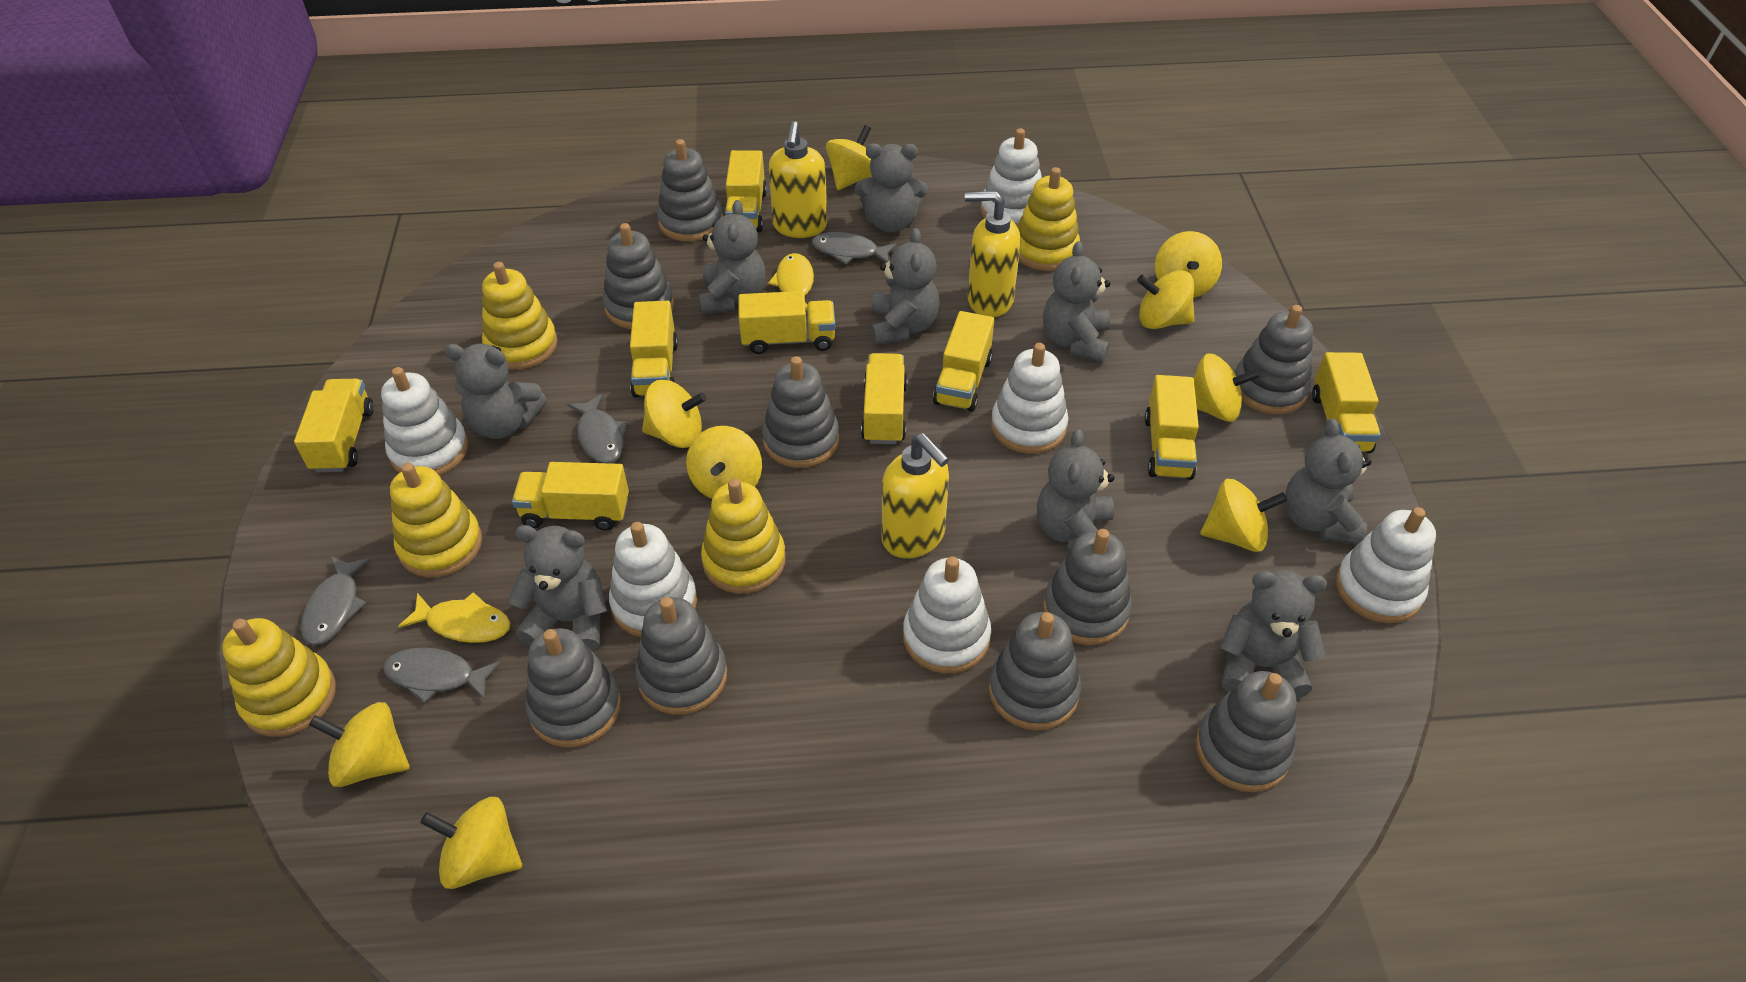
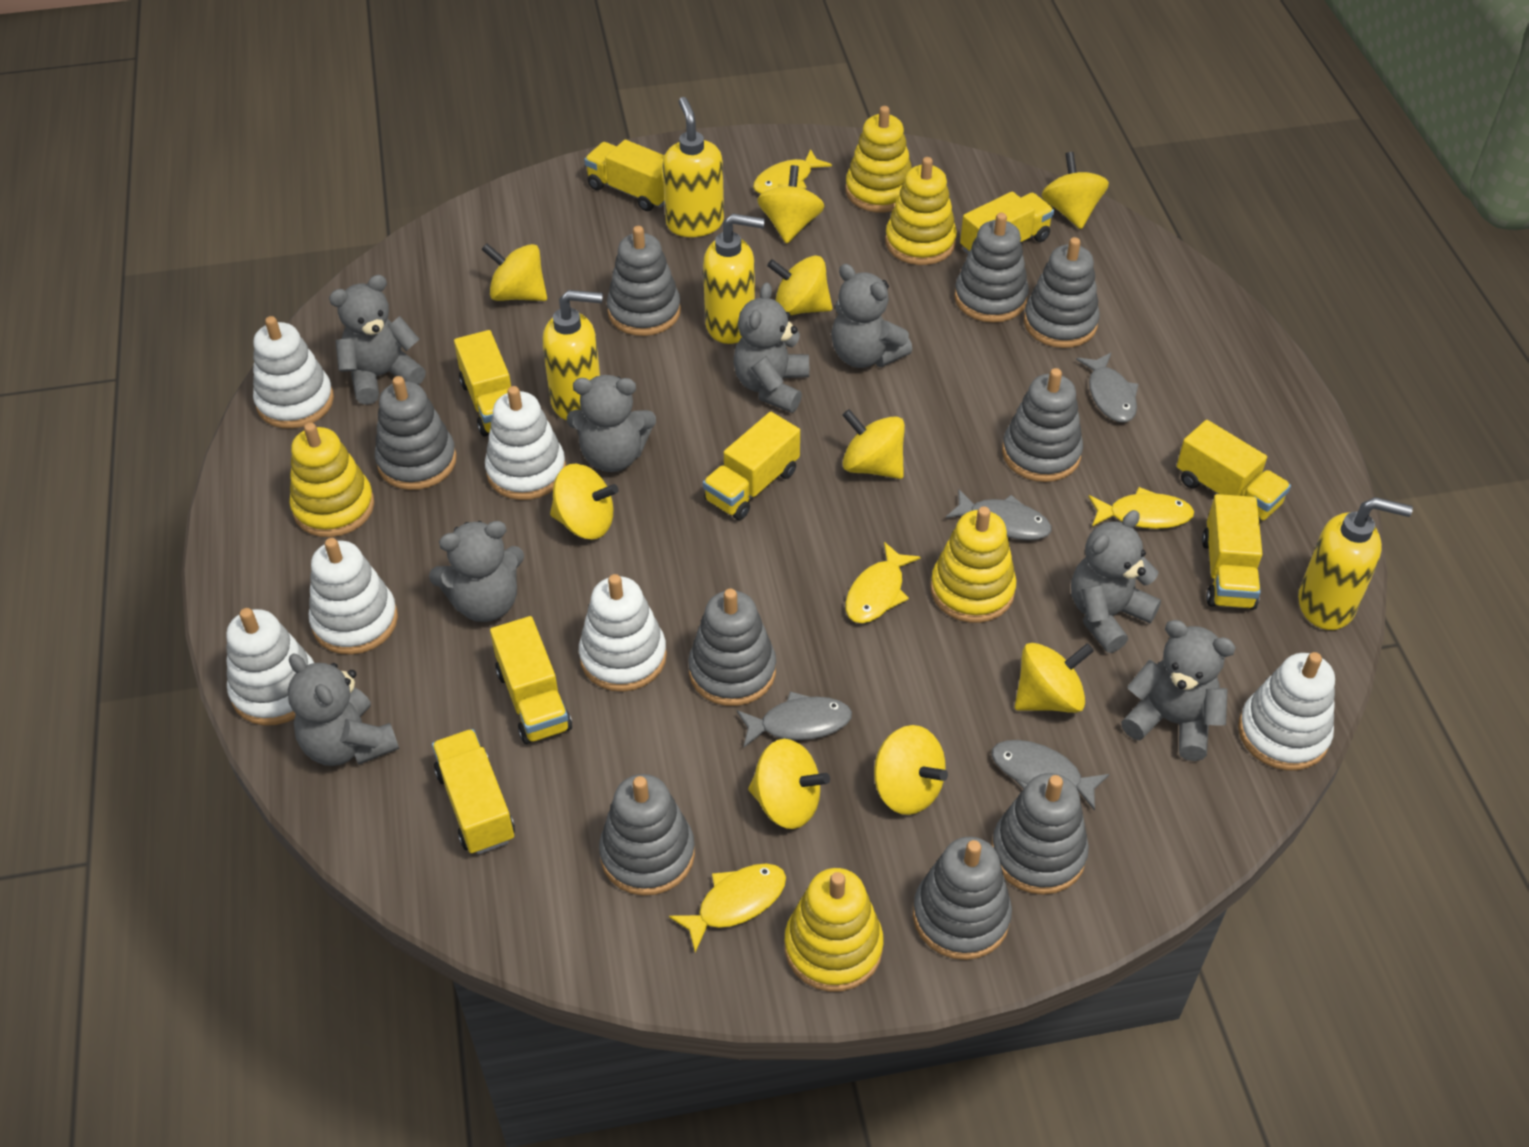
grey teddy bear: [445,344,547,439] [508,525,607,652] [699,200,766,314] [855,143,928,232] [871,228,940,345] [1037,429,1115,551] [1043,241,1110,363] [1220,570,1327,699] [1285,419,1372,545] = 9 -> [288,653,399,766] [329,275,426,405] [429,521,524,622] [567,375,656,472] [733,282,809,413] [831,264,912,368] [1071,510,1161,653] [1121,620,1236,761] = 8
yellow fish: [398,592,510,643] [768,253,814,310] = 2 -> [669,864,786,952] [753,149,832,194] [845,542,920,623] [1089,487,1194,529] = 4
yellow soap dispenser: [769,121,827,238] [882,433,949,558] [965,191,1020,317] = 3 -> [542,290,603,420] [662,97,724,237] [703,214,765,344] [1298,497,1413,630] = 4
yellow truck: [294,379,374,472] [512,462,629,531] [630,301,678,397] [725,150,767,232] [738,291,835,354] [861,353,908,444] [933,311,994,412] [1145,375,1199,480] [1312,352,1381,453] = 9 -> [432,729,515,854] [454,330,511,436] [490,616,572,744] [584,140,665,211] [703,412,800,520] [960,192,1054,254] [1177,420,1291,523] [1202,494,1263,610] = 8

